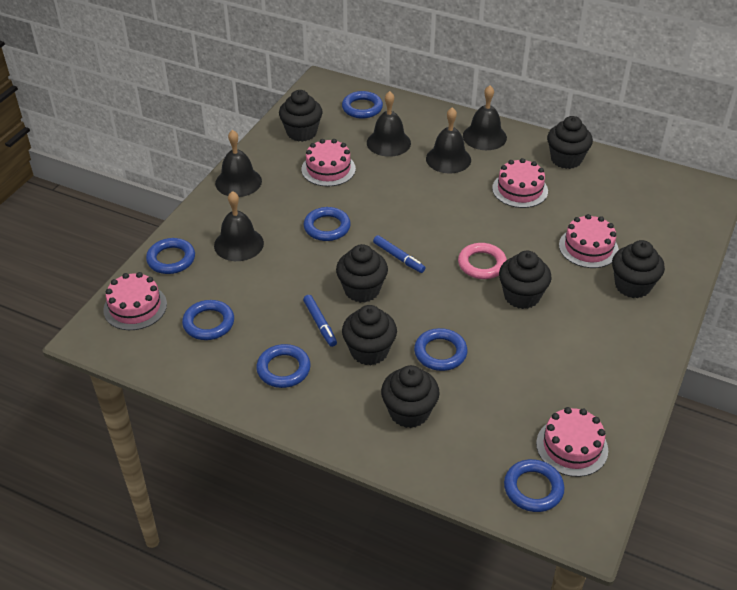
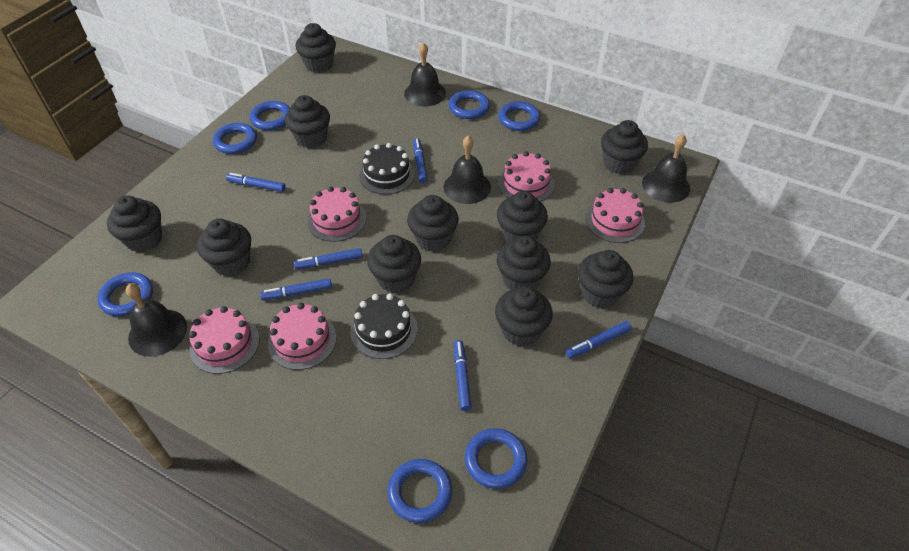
black bell: [214,191,264,261] [215,130,262,197] [367,91,411,157] [426,107,471,173] [463,85,507,150] = 5 -> [126,284,187,357] [404,42,446,106] [444,135,491,204] [642,134,690,203] = 4
black cake: none = 0 -> [350,294,418,359] [359,143,415,195] = 2
black cupcake: [279,90,323,142] [336,244,388,303] [342,305,397,366] [381,365,440,428] [499,251,552,309] [547,116,593,169] [612,240,665,298] = 7 -> [107,195,162,252] [197,219,251,276] [285,95,330,148] [296,23,336,73] [367,235,421,293] [407,195,459,252] [495,287,553,347] [497,191,548,242] [497,236,551,290] [578,250,633,308] [601,120,648,174] = 11
blue marker: [303,295,337,347] [373,235,425,273] = 2 -> [226,173,286,192] [260,278,332,300] [294,248,363,269] [413,138,428,183] [454,340,472,411] [566,321,632,358] = 6
pink ring: [458,243,507,279] = 1 -> none = 0

